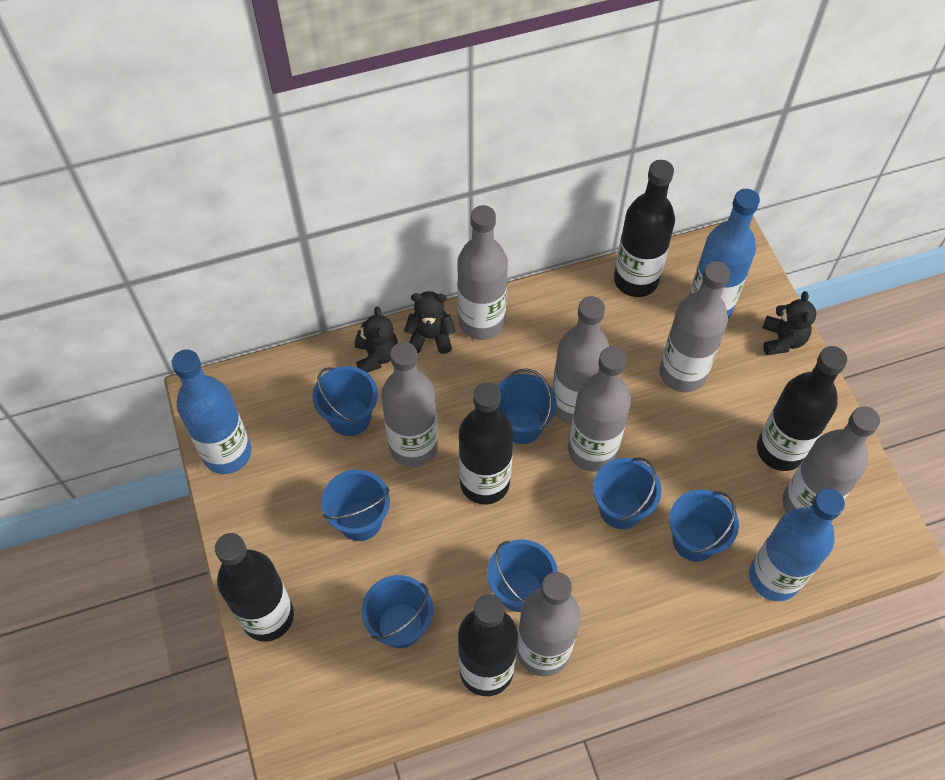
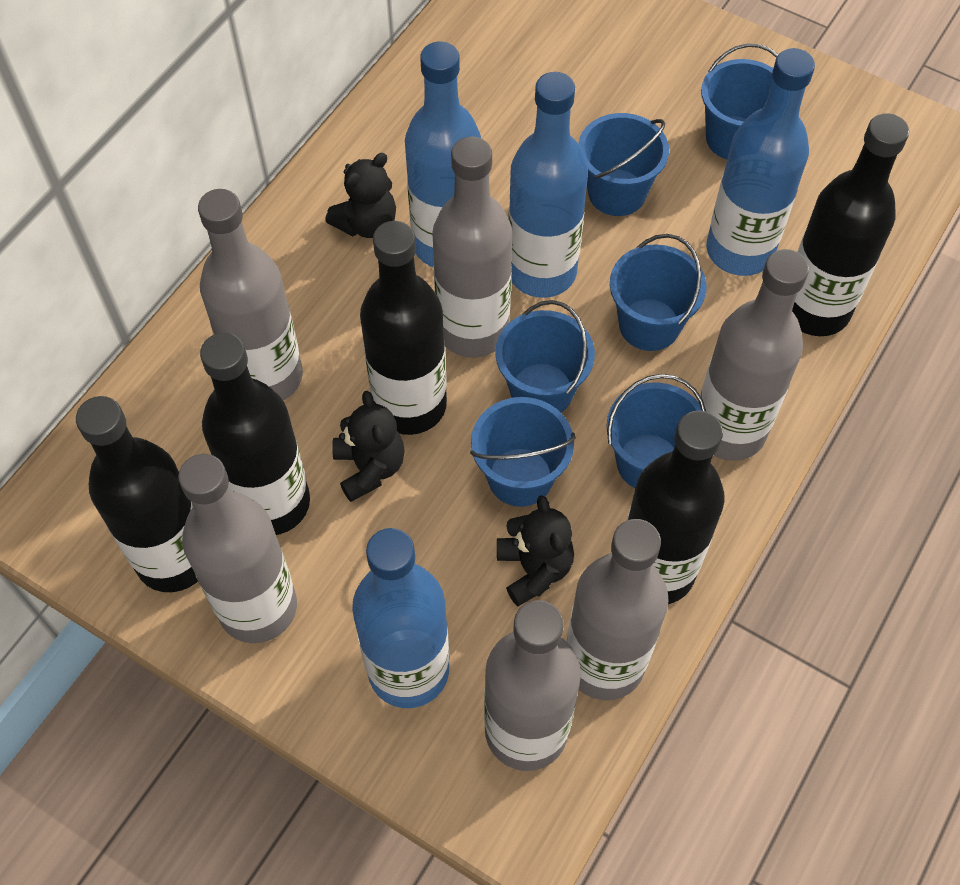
blue bottle: [172,349,251,474] [689,189,760,318] [749,489,845,601] = 3 -> [352,528,449,708] [405,42,481,267] [508,72,588,298] [706,48,815,276] = 4
blue bucket: [313,366,378,436] [321,469,390,541] [361,575,433,648] [487,540,558,612] [497,368,557,444] [593,457,661,529] [669,490,739,562] = 7 -> [470,397,576,507] [495,300,595,413] [578,113,669,216] [607,374,706,488] [610,234,707,351] [701,43,778,159] = 6
grey bottle: [381,342,438,467] [457,205,508,340] [517,572,581,676] [552,296,610,425] [568,347,631,472] [659,261,730,393] [782,406,880,513] = 7 -> [178,454,297,643] [198,189,303,401] [432,136,512,358] [484,600,581,771] [566,519,669,700] [698,249,809,461] = 6

